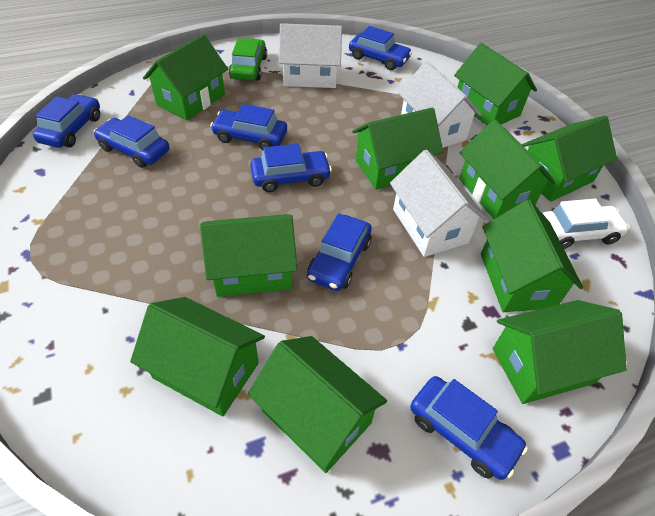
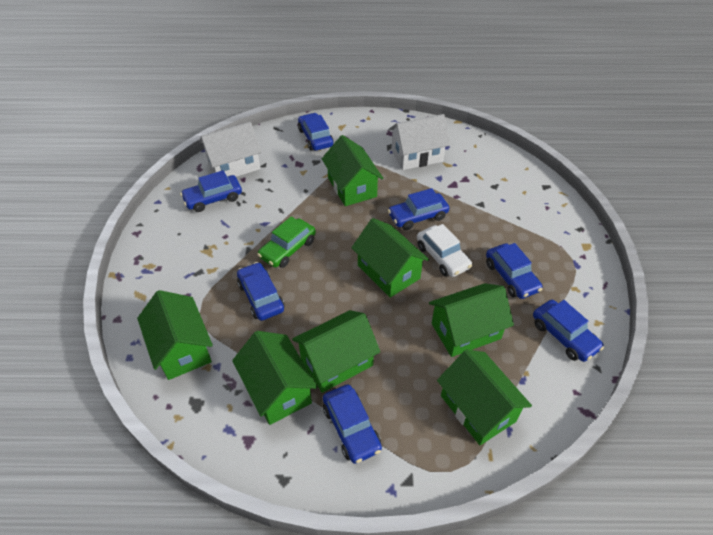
green house: [130,297,265,416] [143,34,228,121] [200,214,297,297] [248,336,387,473] [352,107,443,190] [454,43,537,125] [459,120,555,219] [481,200,583,312] [493,300,627,404] [522,116,617,202] = 10 -> [137,290,213,380] [232,331,318,425] [292,310,380,393] [322,135,384,206] [351,218,429,298] [429,283,514,357] [437,349,532,445] = 7
white house: [279,23,342,88] [390,150,488,257] [398,61,482,148] = 3 -> [199,122,262,177] [389,114,450,170] = 2

